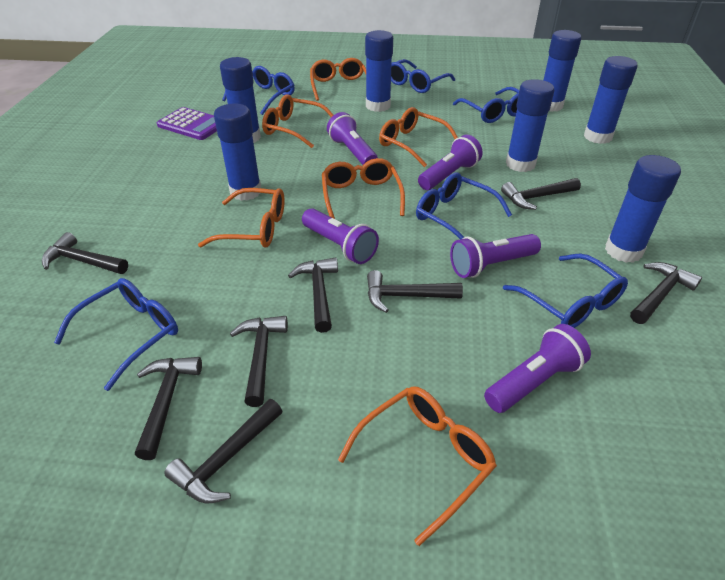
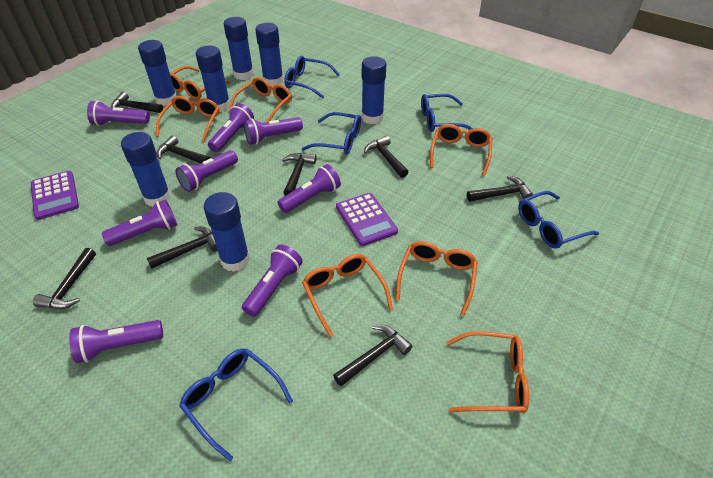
blue glasses: [54,278,178,391] [222,66,295,115] [391,59,455,93] [416,173,512,239] [453,87,519,123] [503,253,628,328] = 6 -> [179,348,293,461] [284,56,340,99] [302,112,361,155] [421,94,473,132] [518,191,599,249] = 5
orange glasses: [198,188,285,247] [262,95,333,148] [310,58,366,101] [322,158,405,219] [338,386,497,546] [379,107,458,167] = 6 -> [156,96,220,143] [170,66,230,100] [229,77,292,122] [302,254,393,337] [396,241,478,316] [430,124,492,176] [446,331,529,414] = 7
purple calculator: [157,107,217,140] = 1 -> [31,171,79,220] [336,193,398,246] = 2
purple flashlight: [302,208,379,264] [327,112,378,165] [418,135,483,190] [450,234,541,278] [484,324,591,413] = 5 -> [69,320,163,363] [87,101,150,126] [102,199,178,246] [175,150,238,192] [208,103,254,152] [242,244,303,317] [244,117,303,145] [278,164,341,213] = 8

